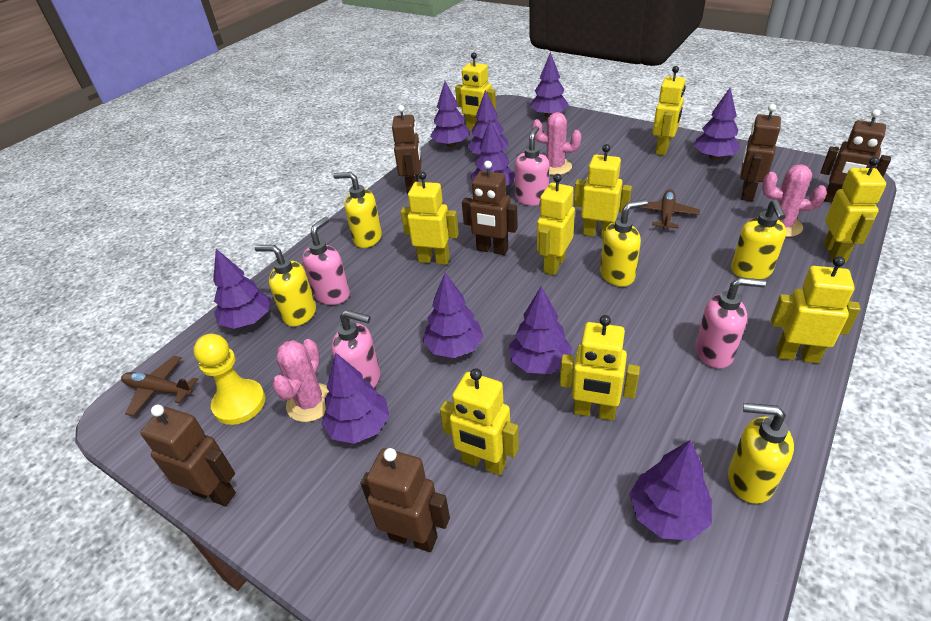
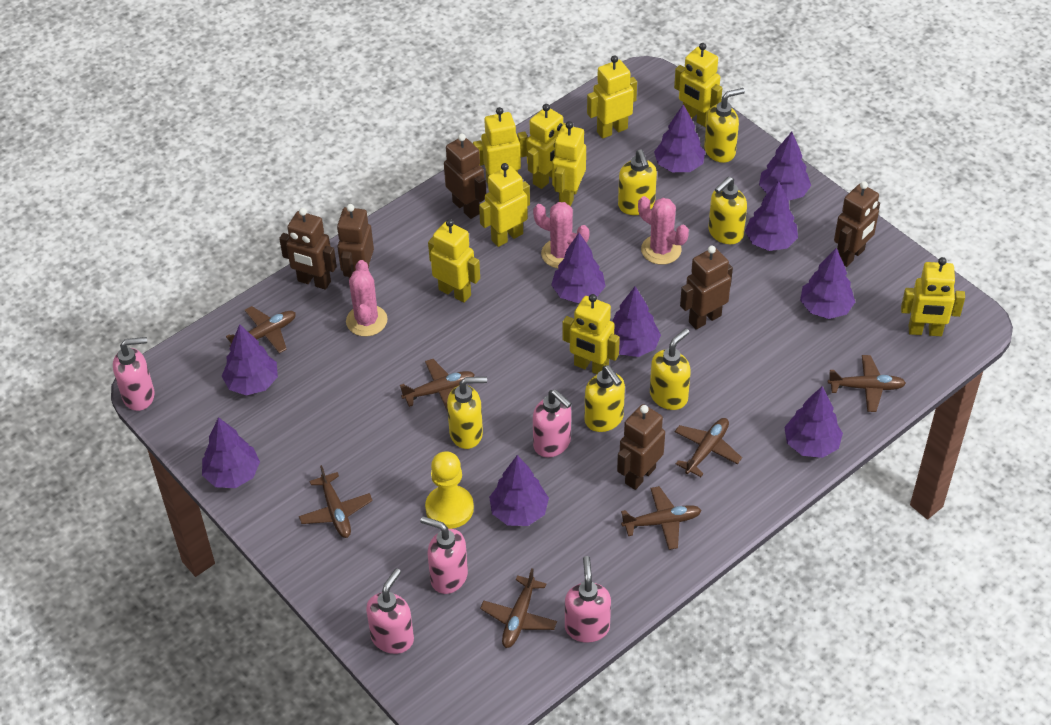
brown plane: [121,356,198,416] [638,189,700,230] = 2 -> [226,306,296,353] [299,465,373,538] [400,359,475,412] [480,568,557,648] [621,486,701,550] [675,418,742,477] [828,355,906,412] = 7
pink soap dispenser: [302,217,350,305] [331,310,380,388] [515,126,549,206] [695,277,766,369] = 4 -> [113,337,155,411] [366,568,414,654] [420,516,468,594] [533,389,572,457] [565,556,611,643] = 5
yellow soap dispenser: [254,245,316,326] [333,172,382,248] [600,200,648,287] [728,403,794,504] [731,200,786,279] = 5 -> [447,377,487,449] [585,365,625,432] [618,149,657,215] [650,328,691,410] [704,88,745,163] [708,176,747,244] = 6

